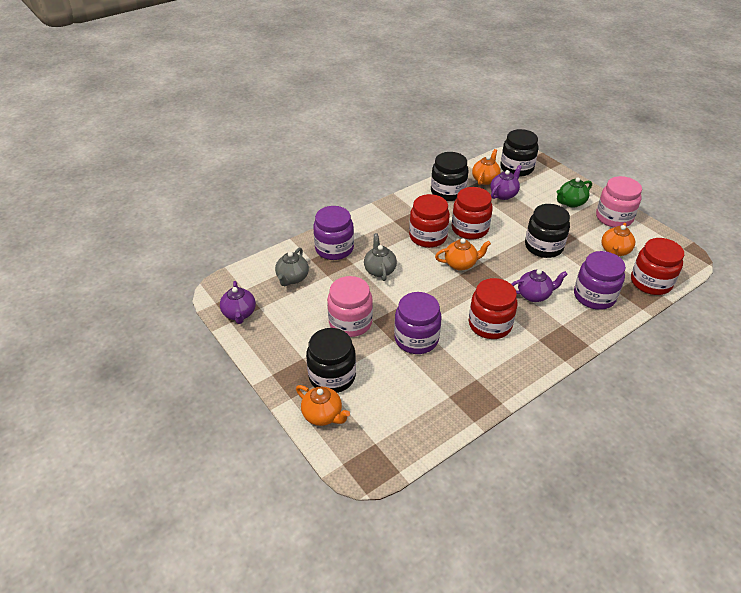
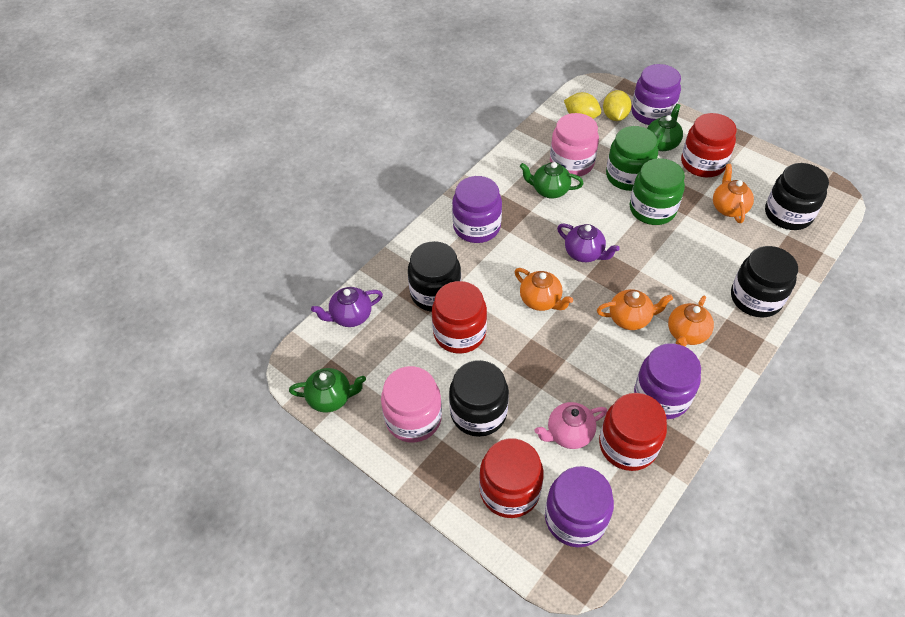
green jar: none = 0 -> [606,126,658,191] [630,158,685,225] = 2
green teapot: [557,178,592,208] = 1 -> [289,368,366,413] [520,162,584,199] [647,104,683,151] = 3
grey teapot: [275,248,309,286] [364,233,397,281] = 2 -> none = 0
pink teapot: none = 0 -> [535,402,607,449] = 1
purple jar: [313,206,354,260] [394,292,442,354] [574,251,626,310] = 3 -> [452,176,502,243] [545,466,614,547] [631,64,681,125] [634,343,701,419] = 4
purple teapot: [220,281,256,324] [490,165,522,200] [511,269,568,302] = 3 -> [311,287,383,327] [557,223,620,262] = 2
yellow lemon: none = 0 -> [564,92,601,119] [603,90,632,121] = 2

